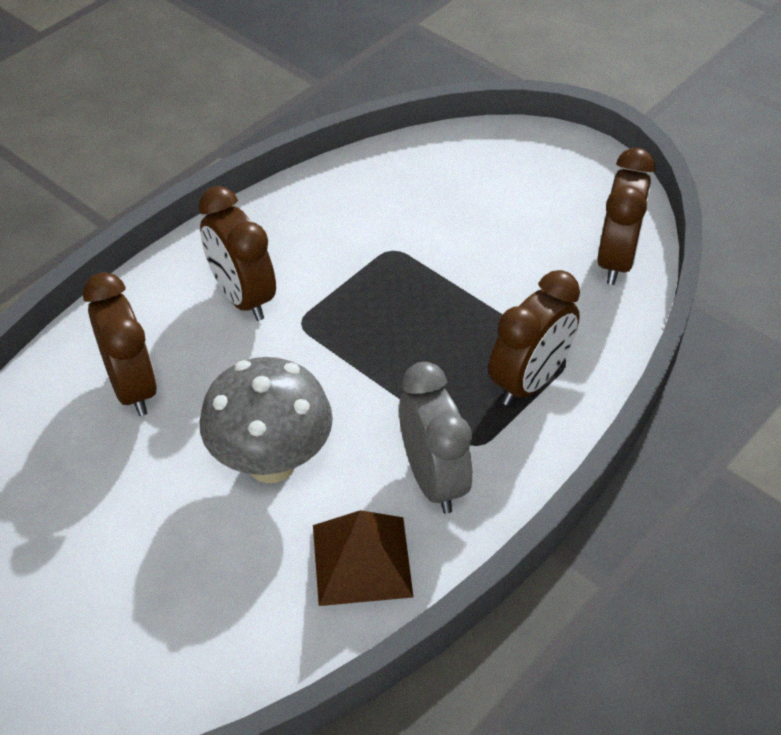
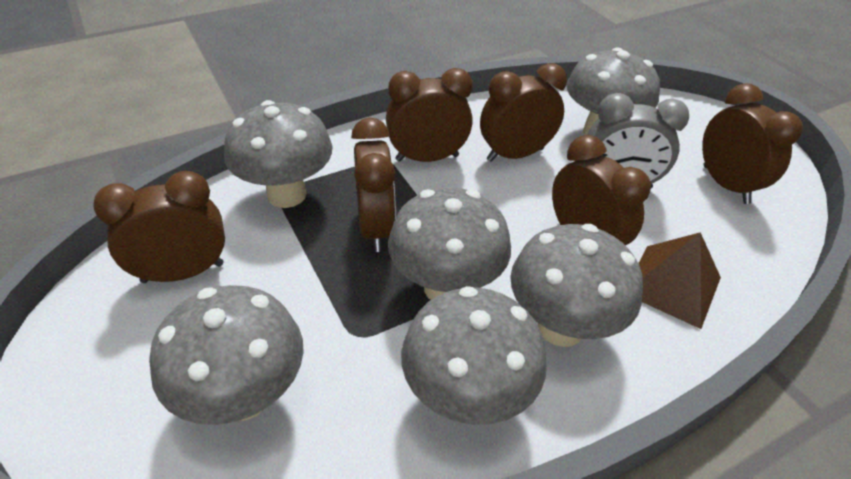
brown clock: [83,272,157,416] [199,186,276,321] [489,270,580,406] [597,148,655,285] = 4 -> [93,171,225,283] [351,118,396,252] [386,68,473,162] [480,63,567,162] [552,135,651,246] [702,83,803,204] = 6
grey mushroom: [199,357,333,483] = 1 -> [149,285,304,425] [224,100,333,208] [388,187,511,300] [401,286,547,425] [510,224,643,347] [566,48,660,135] = 6

